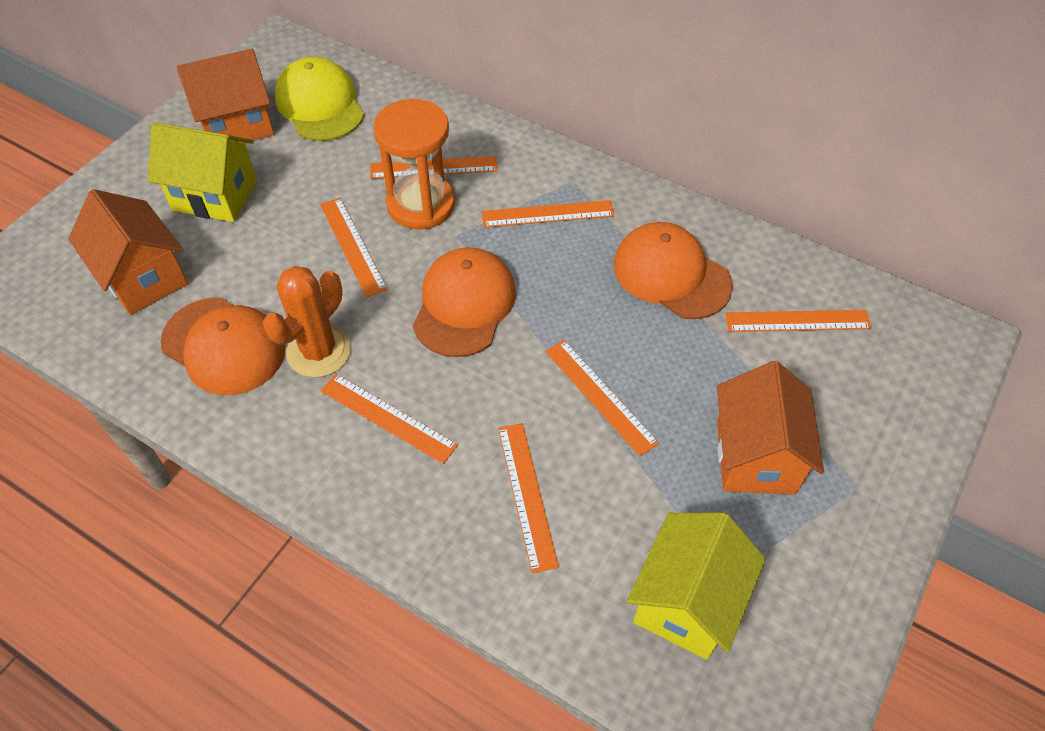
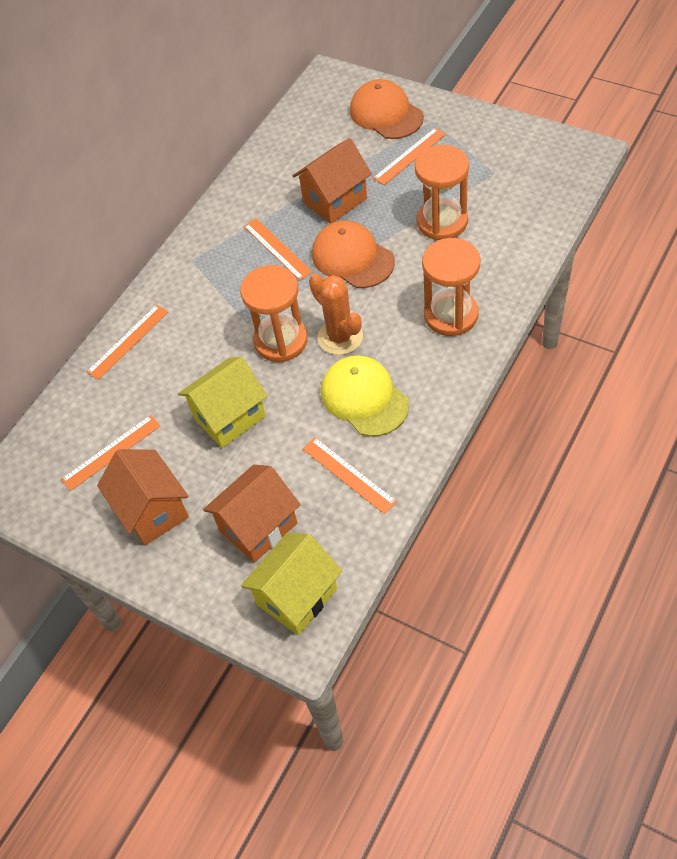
orange cap: [161,297,286,396] [413,247,516,357] [614,222,733,319] = 3 -> [312,220,395,288] [350,79,424,139] = 2
orange hourglass: [373,99,455,229] = 1 -> [240,265,308,362] [415,145,469,240] [422,238,480,336] = 3
orange ruler: [320,198,388,298] [321,374,458,464] [370,156,498,179] [482,200,615,227] [498,423,559,573] [545,340,659,457] [725,310,872,332] = 7 -> [61,415,160,491] [87,305,168,380] [244,218,313,280] [303,438,397,514] [373,128,446,185] = 5

